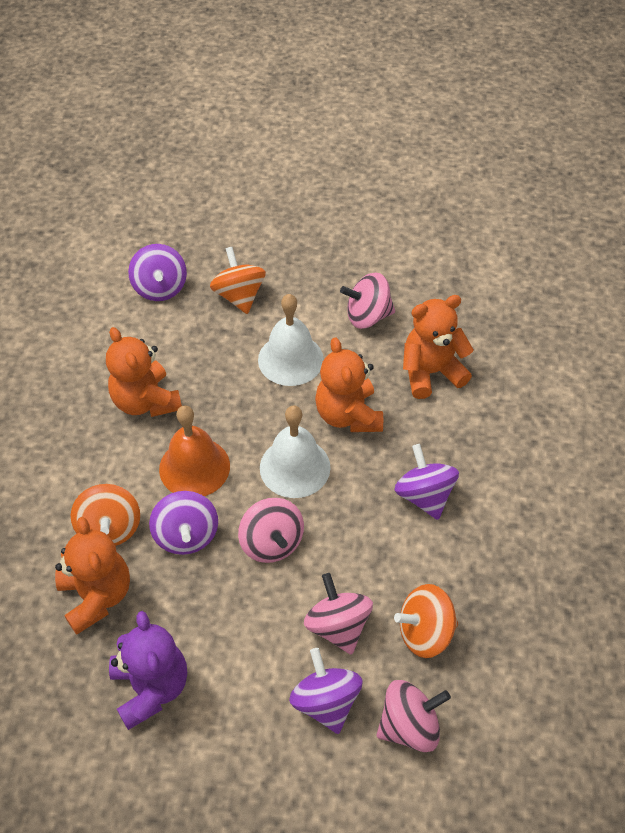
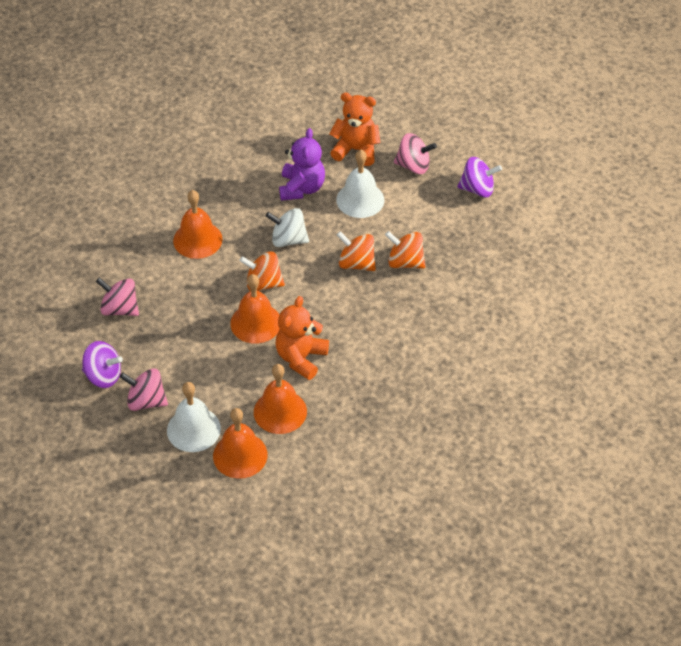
orange bell: [159,405,230,496] = 1 -> [173,190,222,259] [213,408,268,479] [230,274,280,344] [254,364,307,434] = 4
orange teddy bear: [55,517,130,635] [106,327,182,417] [315,337,383,432] [403,295,474,399] = 4 -> [276,296,329,380] [330,93,380,166] = 2
pink spinning top: [238,498,304,563] [304,573,373,655] [340,273,395,329] [377,680,451,752] = 4 -> [96,277,139,316] [120,368,168,411] [394,133,437,174] = 3
purple spinning top: [128,244,187,301] [149,491,218,555] [289,648,363,734] [395,444,459,520] = 4 -> [82,341,123,388] [457,157,502,198] = 2
white spinning top: none = 0 -> [266,208,309,247] = 1

